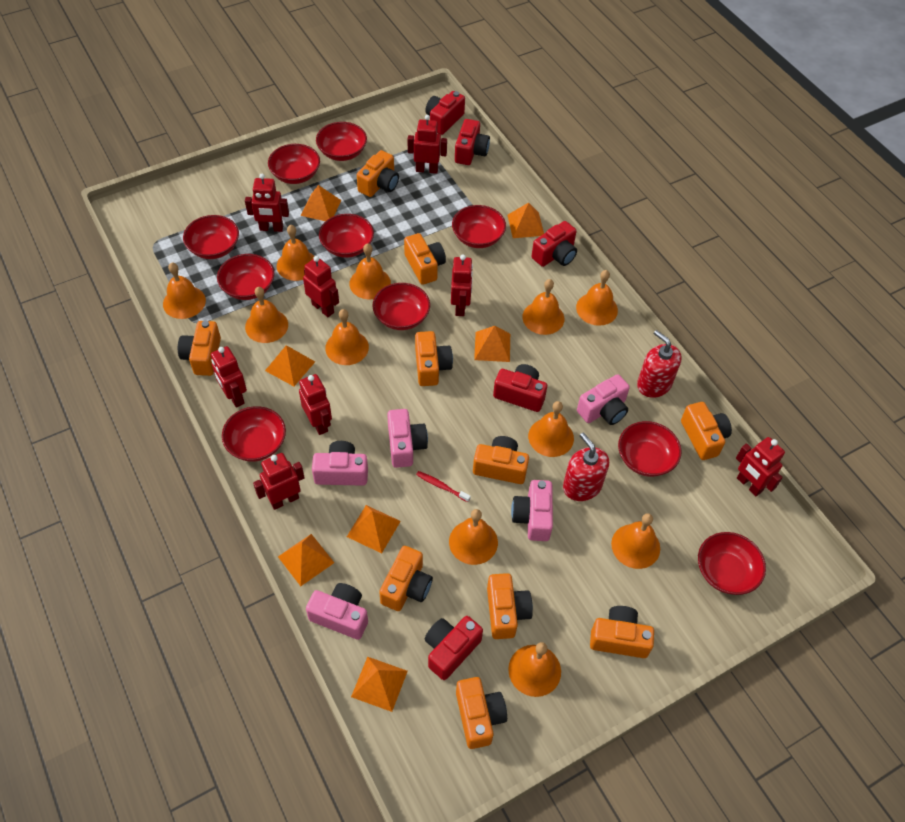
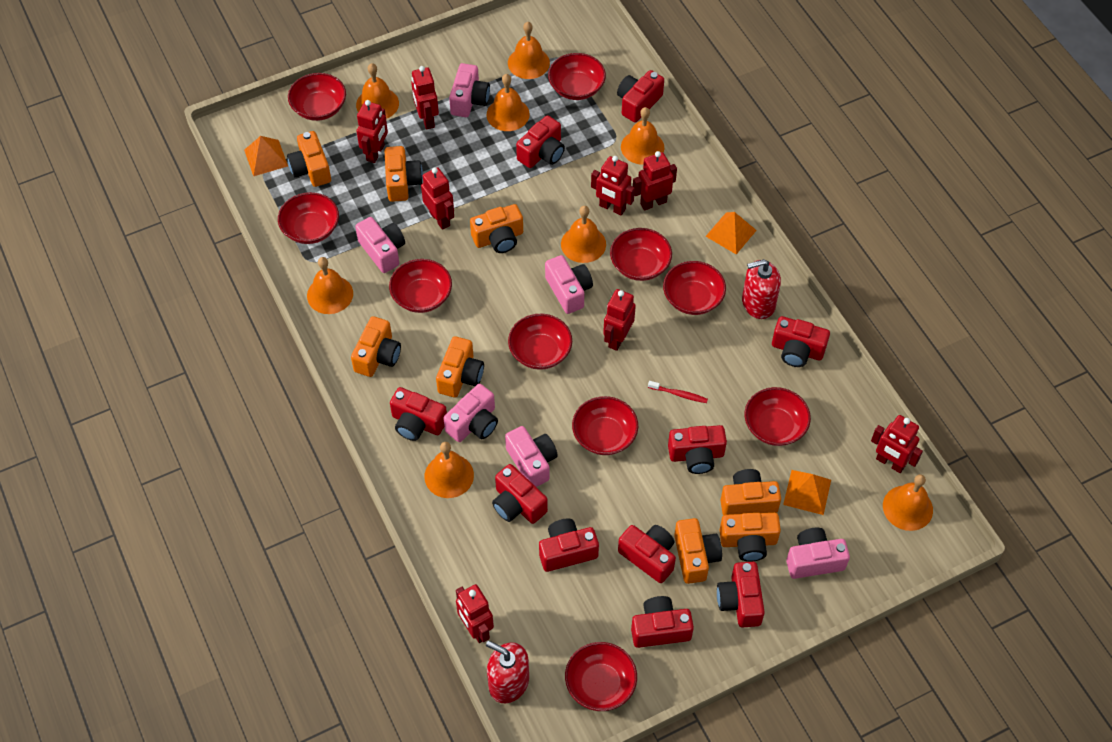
orange bell: [163,262,206,319] [245,287,288,343] [277,225,315,281] [325,309,369,365] [349,243,391,299] [449,509,498,565] [508,642,561,697] [522,279,564,335] [528,401,574,457] [576,270,618,326] [611,513,660,569] = 11 -> [307,257,353,314] [356,63,399,119] [424,442,474,498] [486,74,530,131] [508,22,550,79] [561,206,606,263] [621,107,664,165] [883,474,933,531] = 8
orange camera: [178,321,221,376] [357,150,399,197] [379,546,433,611] [404,233,446,285] [415,331,453,386] [456,677,507,749] [473,436,529,484] [487,573,533,639] [590,606,654,658] [681,402,732,460] = 10 -> [287,131,331,187] [351,316,401,377] [385,146,423,202] [436,336,484,398] [470,204,523,253] [674,518,722,584] [720,469,781,516] [720,513,781,562] = 8
orange pyramid: [265,345,315,386] [278,534,334,586] [300,185,342,221] [347,505,401,553] [351,657,408,712] [474,326,510,362] [507,203,544,238] = 7 -> [244,136,288,176] [706,212,757,254] [783,470,831,515] = 3
pink camera: [306,583,368,640] [312,441,368,486] [387,409,428,468] [511,480,553,541] [577,374,630,425] = 5 -> [355,217,405,273] [443,384,498,442] [449,63,490,117] [505,426,558,487] [545,255,593,314] [786,528,850,579] = 6
red camera: [425,91,465,135] [425,616,483,680] [455,119,490,165] [493,364,547,412] [532,221,577,267] = 5 -> [390,387,447,441] [492,464,548,524] [516,115,565,168] [539,518,599,572] [617,70,664,122] [618,525,676,583] [631,596,694,648] [668,425,727,474] [717,562,765,628] [772,316,830,367] = 10

